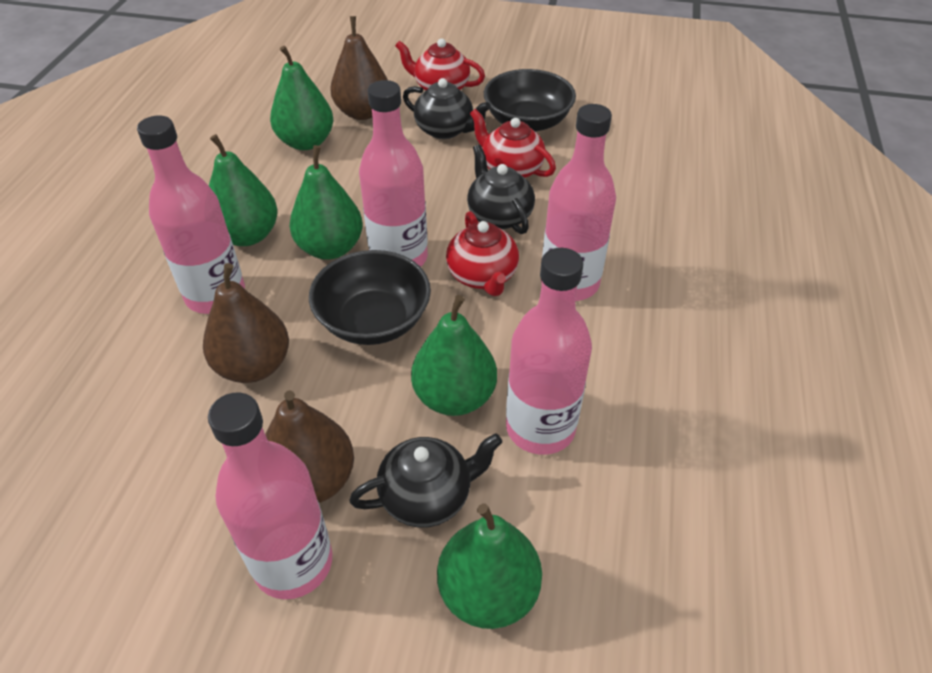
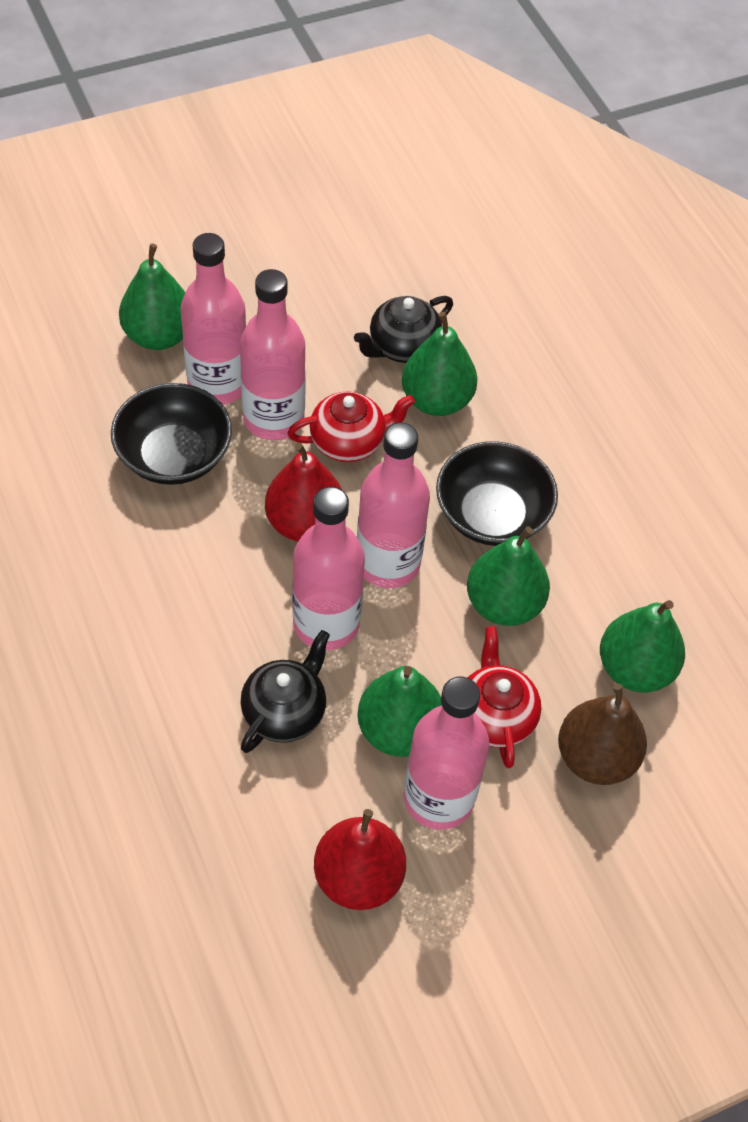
black teapot: [349,433,502,528] [403,78,491,139] [467,145,535,234] = 3 -> [240,630,330,753] [354,296,453,363] = 2
brown pear: [203,263,289,383] [265,390,354,503] [330,16,388,120] = 3 -> [558,683,647,785] = 1
red pear: none = 0 -> [265,443,342,541] [314,809,406,910] = 2
red teapot: [395,39,485,91] [446,211,519,296] [470,109,556,178] = 3 -> [287,392,415,462] [468,626,541,768] = 2

